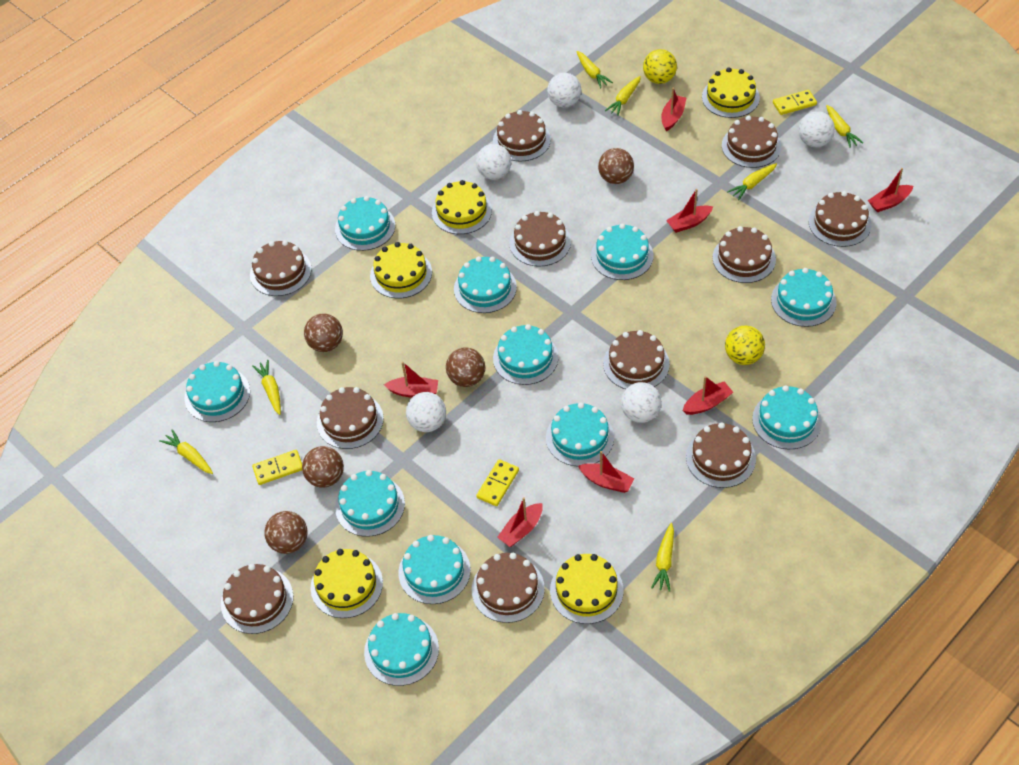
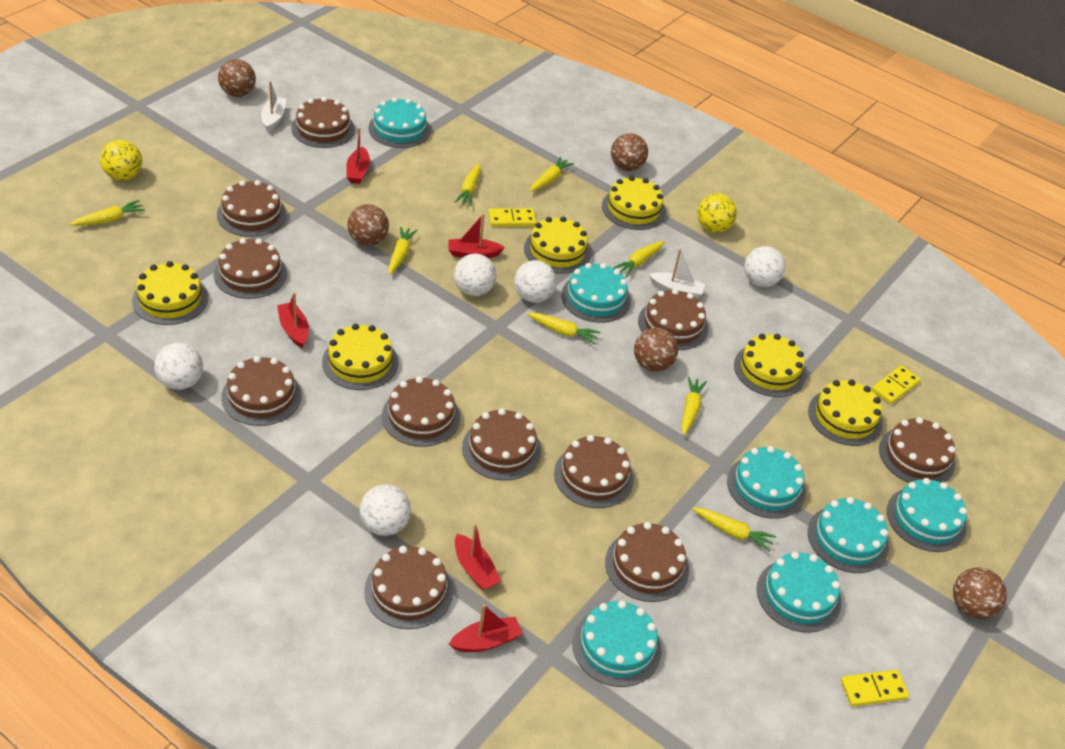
red boat: [384,362,438,397] [497,497,543,547] [578,451,634,493] [661,88,686,131] [666,189,713,233] [683,376,733,415] [868,168,913,212] = 7 -> [277,293,309,348] [346,128,370,184] [448,214,505,258] [449,604,523,652] [455,524,501,591] = 5
turquoise cake: [185,361,250,422] [335,196,395,251] [335,470,405,537] [364,613,439,686] [398,535,471,604] [454,256,517,313] [493,324,558,385] [546,402,614,466] [591,224,653,280] [752,385,822,449] [771,268,836,327] = 11 -> [368,97,431,148] [561,263,631,323] [572,600,662,687] [727,446,806,519] [757,552,841,633] [808,497,889,573] [887,478,967,552] = 7
white boat: none = 0 -> [261,81,286,132] [649,249,705,298] = 2
yellow cake: [311,549,383,618] [370,242,432,298] [432,180,492,234] [550,554,624,624] [702,67,760,118] = 5 -> [132,261,208,325] [322,324,398,390] [524,217,591,273] [602,176,666,230] [734,334,806,397] [808,379,883,446] = 6
yellow carrot: [159,430,213,474] [252,360,281,415] [576,51,613,88] [605,76,641,116] [651,523,674,592] [727,163,777,200] [826,105,863,148] = 7 -> [69,200,145,226] [388,226,418,275] [455,164,481,206] [527,313,601,344] [530,157,574,192] [613,241,664,277] [681,376,707,435] [692,507,776,552] = 8

